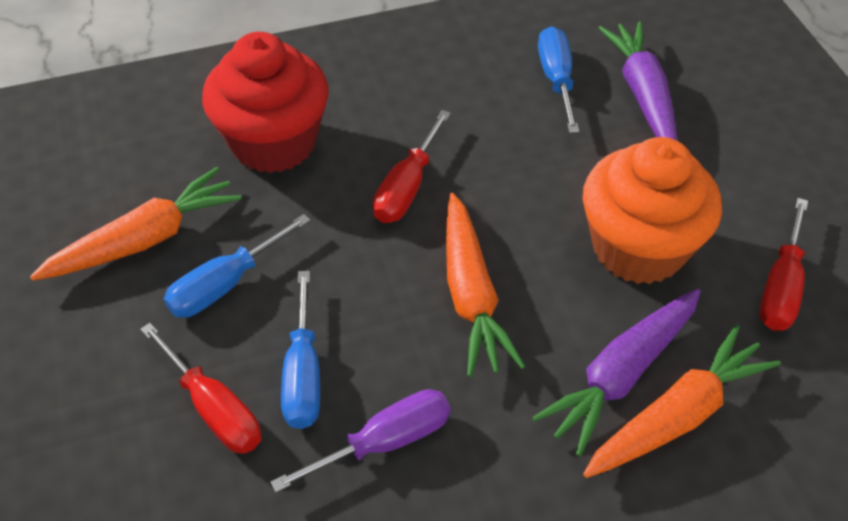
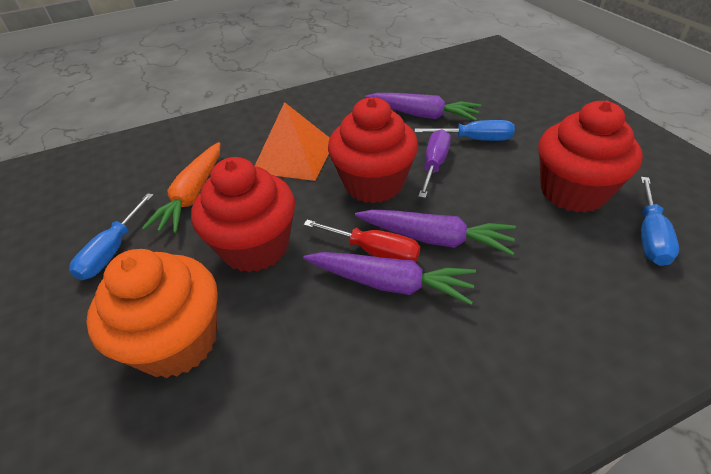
orange carrot: [30,167,241,281] [446,193,525,377] [583,325,781,478] = 3 -> [142,142,220,233] = 1
orange pyramid: none = 0 -> [255,102,330,181] = 1
purple carrot: [532,289,701,456] [598,21,677,141] = 2 -> [303,252,476,305] [355,209,516,255] [365,93,481,121] = 3
red cupcake: [202,32,329,173] = 1 -> [191,157,295,272] [328,97,418,203] [538,101,643,213] = 3
red screwdriver: [140,323,261,454] [373,110,451,223] [759,198,808,331] = 3 -> [303,219,420,262] = 1

